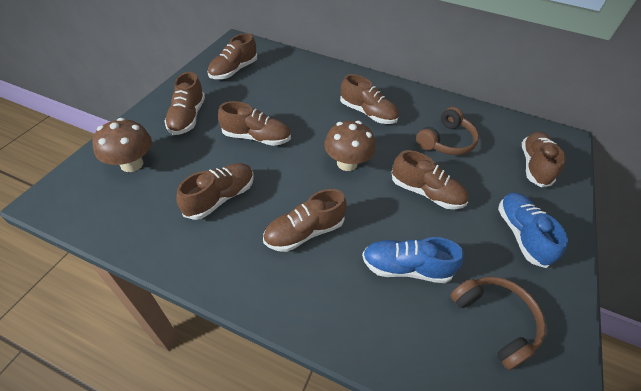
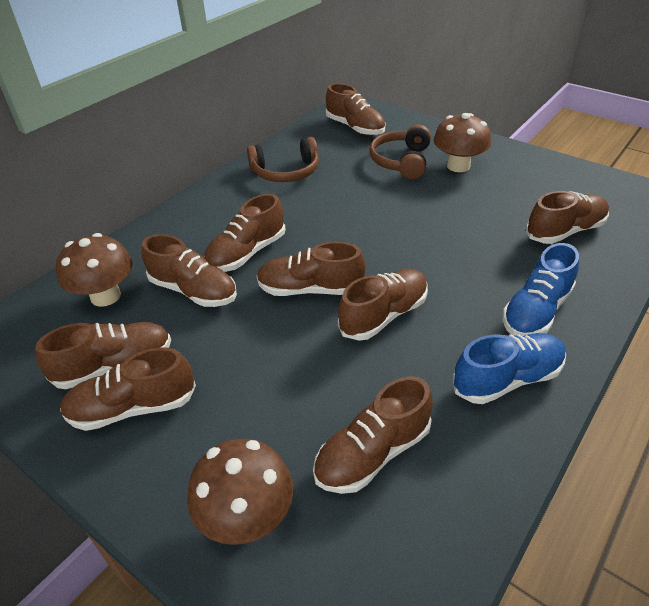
brown mushroom: [92,118,152,172] [324,121,376,171] = 2 -> [56,233,132,307] [187,439,293,545] [434,113,491,172] = 3
brown shoe: [164,72,205,135] [176,163,254,220] [208,33,257,79] [218,101,291,146] [263,189,347,252] [340,74,399,124] [392,150,468,209] [522,132,566,187] = 8 -> [35,322,171,389] [60,347,196,431] [142,234,237,307] [204,194,286,272] [257,241,366,296] [313,376,433,494] [326,83,385,136] [338,269,428,341] [526,191,609,244] = 9

